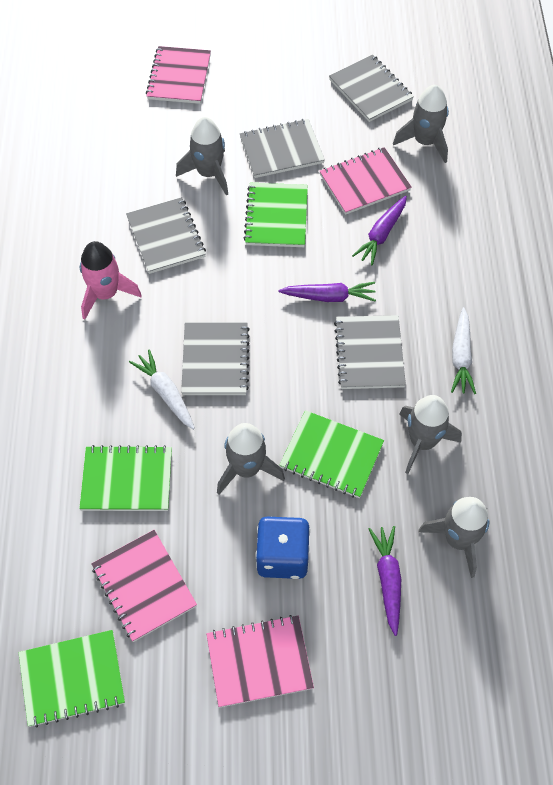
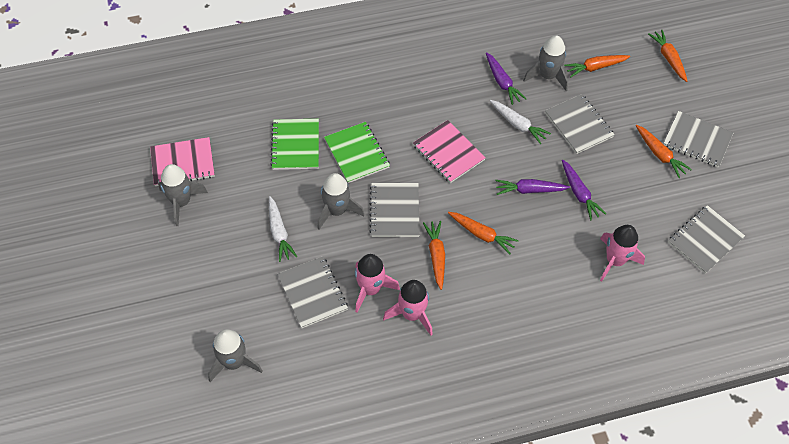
blue dice: [256,517,310,579] = 1 -> none = 0
green notebook: [18,630,125,728] [79,445,172,511] [243,183,308,247] [280,410,384,498] = 4 -> [270,119,319,170] [324,122,390,183] = 2
grey rocket: [176,117,228,195] [217,423,285,495] [393,85,449,163] [399,395,462,474] [418,497,489,578] = 5 -> [158,164,208,226] [208,329,262,382] [317,173,364,229] [523,35,568,91] = 4
orange carrot: none = 0 -> [423,221,445,290] [448,212,519,254] [564,55,630,78] [636,125,692,178] [648,30,687,82] = 5
pink notebook: [91,530,197,642] [146,46,211,104] [206,615,314,707] [320,147,412,215] = 4 -> [150,137,215,186] [413,120,486,183] = 2
pink rocket: [80,241,142,320] = 1 -> [355,254,400,313] [383,280,433,336] [600,225,645,282] = 3

